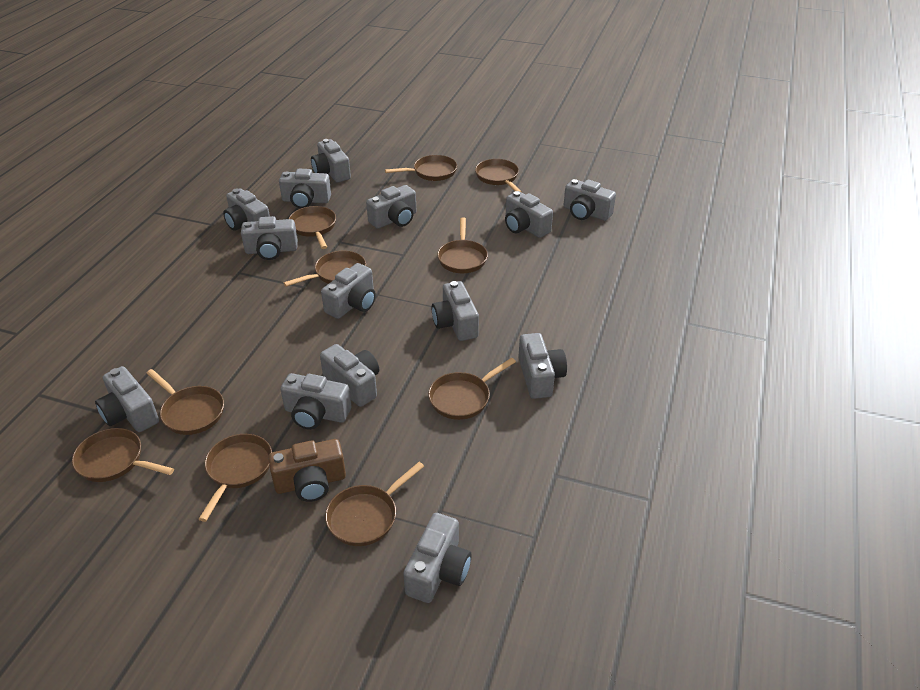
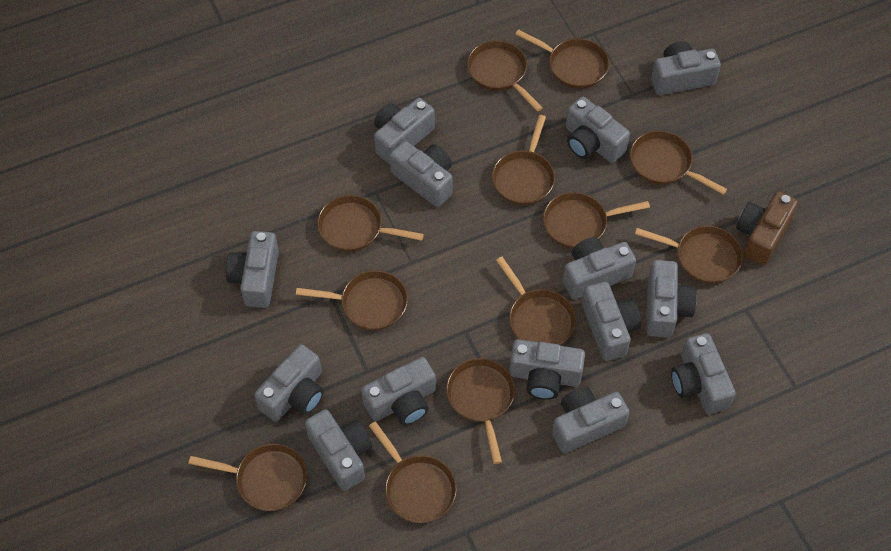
brown pan: [72,428,174,482] [146,369,224,435] [199,434,272,522] [284,251,366,287] [289,206,336,249] [325,462,424,546] [385,155,457,181] [428,358,516,420] [437,217,488,273] [475,159,522,192] = 10 -> [188,444,307,511] [296,270,408,330] [317,195,424,252] [369,421,457,523] [446,358,515,464] [467,40,543,111] [492,115,555,205] [496,257,576,345] [515,29,609,89] [543,192,650,249] [630,131,727,195] [635,226,743,284] = 12

